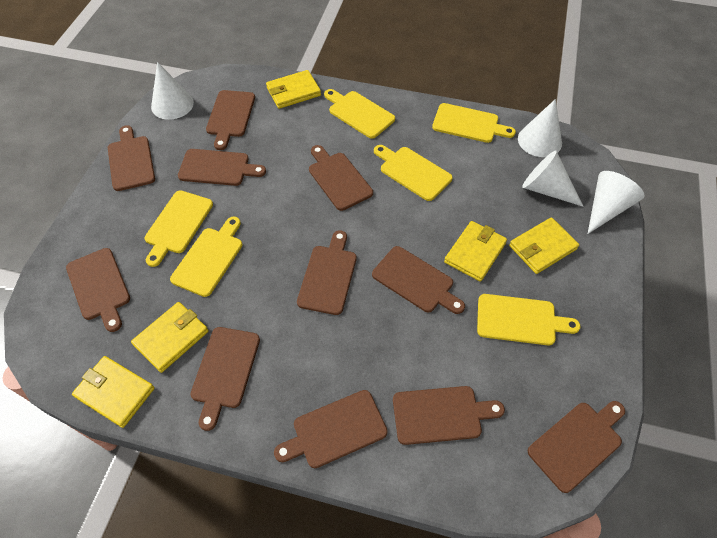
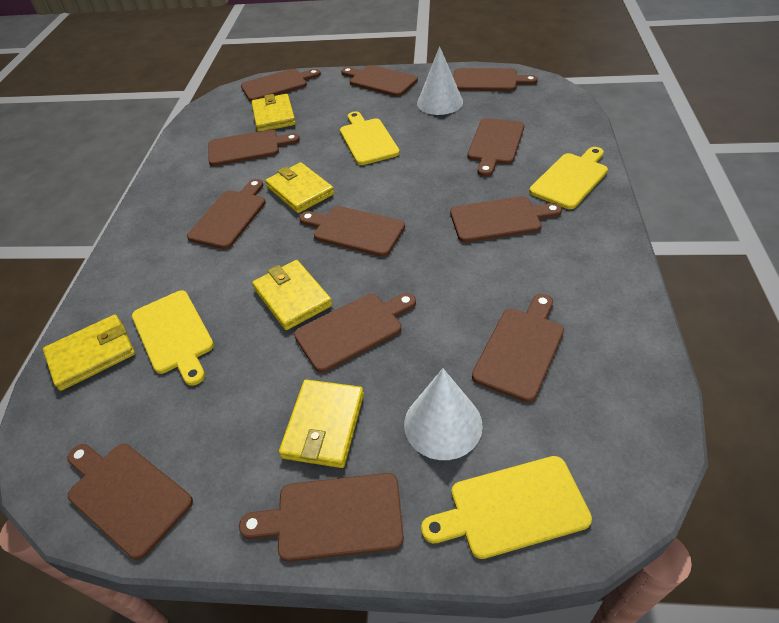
brown cutting board: [66,248,130,332] [108,125,155,191] [178,149,266,186] [190,327,260,431] [206,90,255,150] [274,390,387,468] [297,230,357,315] [309,145,373,211] [372,246,465,314] [393,386,505,445] [528,401,625,493] = 11 -> [67,444,193,560] [187,179,266,249] [209,129,300,166] [239,473,404,562] [241,69,321,102] [294,293,416,373] [299,206,405,257] [341,65,418,97] [450,196,562,243] [453,68,538,91] [467,118,524,176] [472,294,564,402] = 12
white cone: [151,62,194,120] [518,99,562,157] [522,151,584,207] [588,171,644,234] = 4 -> [404,368,483,460] [417,46,463,115] = 2
yellow cutting board: [145,190,213,267] [170,217,242,297] [324,89,395,139] [374,145,453,201] [432,103,516,143] [477,294,581,346] = 6 -> [132,291,214,386] [340,111,400,165] [421,456,592,559] [529,147,608,209] = 4

